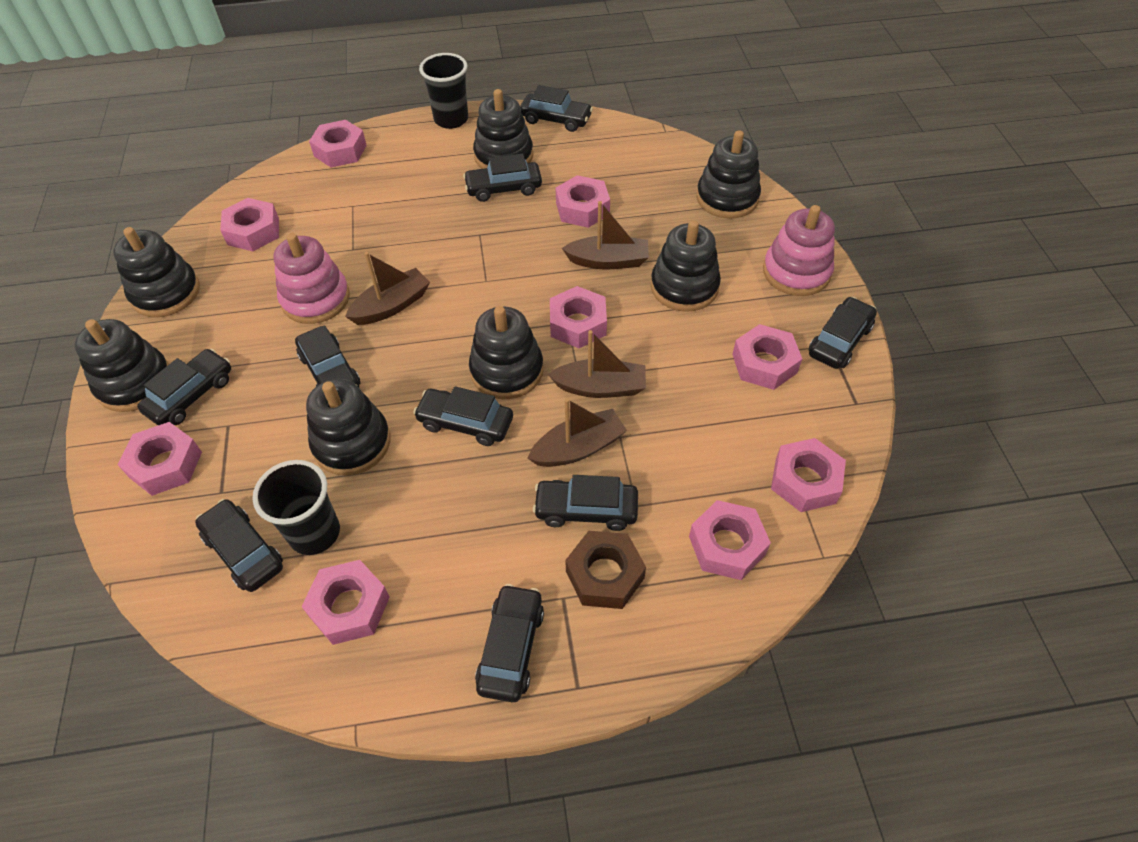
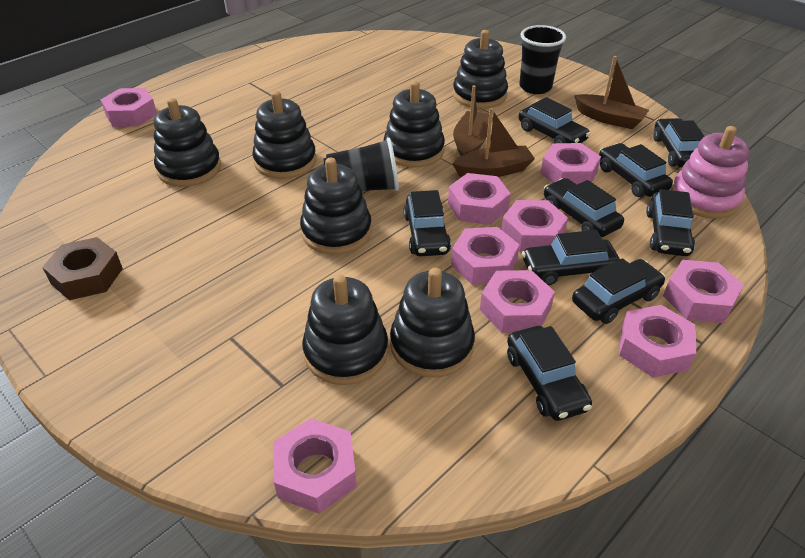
brown boat: [345,252,430,325] [528,398,627,467] [548,330,646,398] [562,201,649,270] = 4 -> [452,108,535,177] [453,85,489,156] [574,56,649,129] = 3
pink stacking toy: [274,233,350,324] [763,205,835,296] = 2 -> [671,126,750,219] = 1

